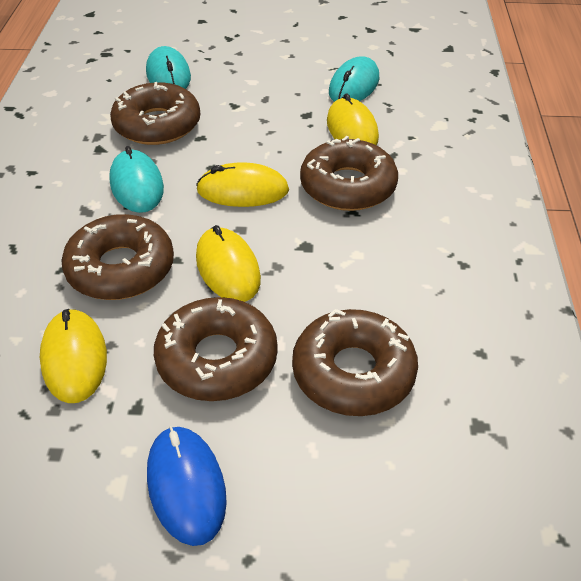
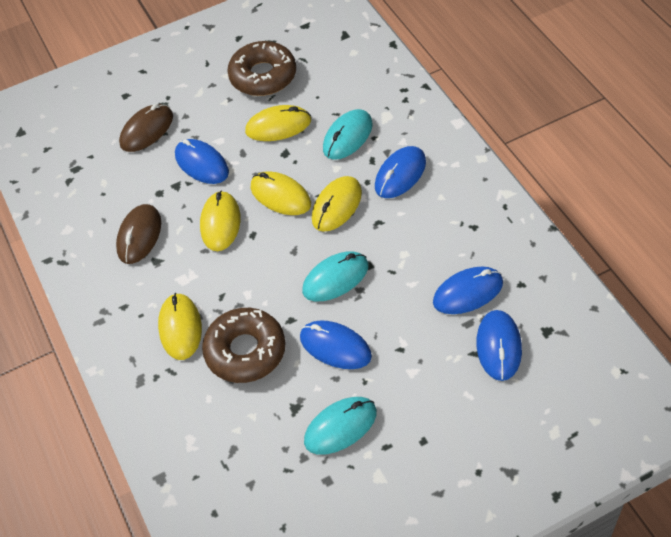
blue mouse: [147,426,227,546] = 1 -> [175,139,229,184] [300,320,372,369] [375,146,426,198] [433,267,503,314] [476,310,522,381] = 5
brown donut: [61,214,174,300] [110,82,200,145] [154,297,278,401] [292,309,418,416] [300,136,398,211] = 5 -> [202,308,285,383] [227,41,296,96] = 2
brown mouse: none = 0 -> [116,204,161,264] [119,104,173,152] = 2
yellow mouse: [40,309,107,403] [196,162,289,207] [196,225,261,302] [327,93,379,145] = 4 -> [158,293,202,360] [200,191,240,251] [245,105,311,141] [250,171,311,215] [312,176,362,232] = 5

